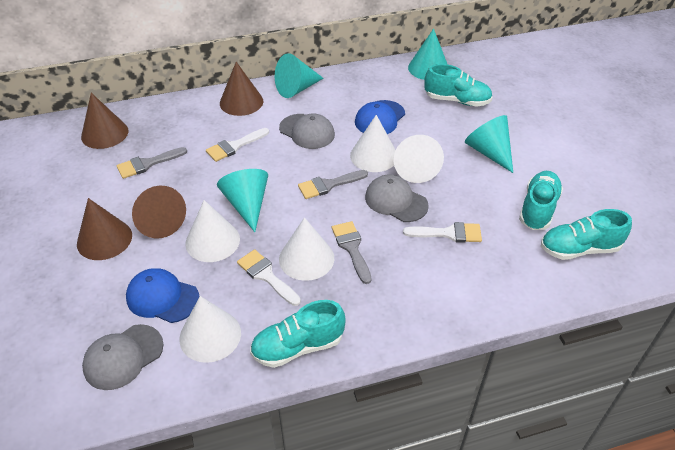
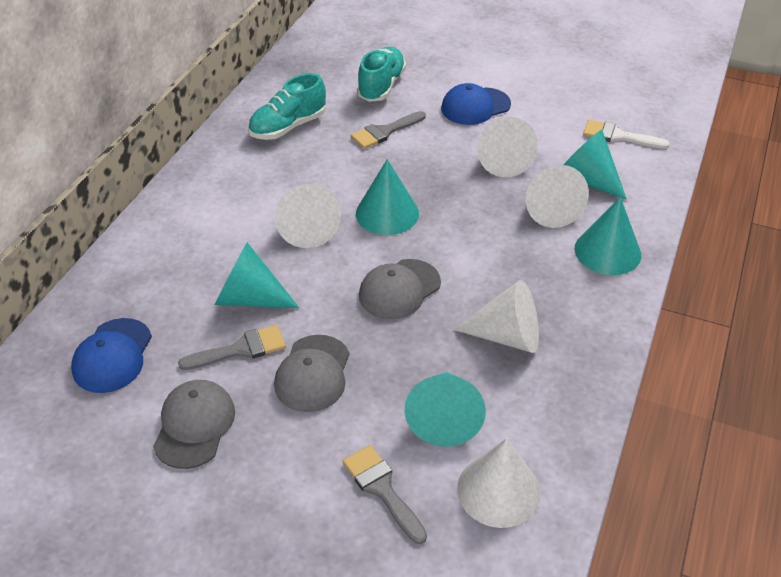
brown cone: [77,198,132,260] [81,93,129,149] [132,186,186,238] [220,62,263,116] = 4 -> none = 0
turquoise cone: [217,169,268,232] [275,53,324,98] [408,28,448,80] [465,115,513,173] = 4 -> [215,242,299,308] [356,159,419,235] [405,372,486,447] [563,130,627,200] [575,197,641,275] = 5
turquoise shoe: [250,300,346,368] [424,64,493,106] [519,171,563,230] [541,209,632,260] = 4 -> [248,73,326,140] [357,47,406,102] = 2
white brush: [206,128,269,162] [237,249,301,306] [403,222,482,243] = 3 -> [583,120,669,149] = 1

